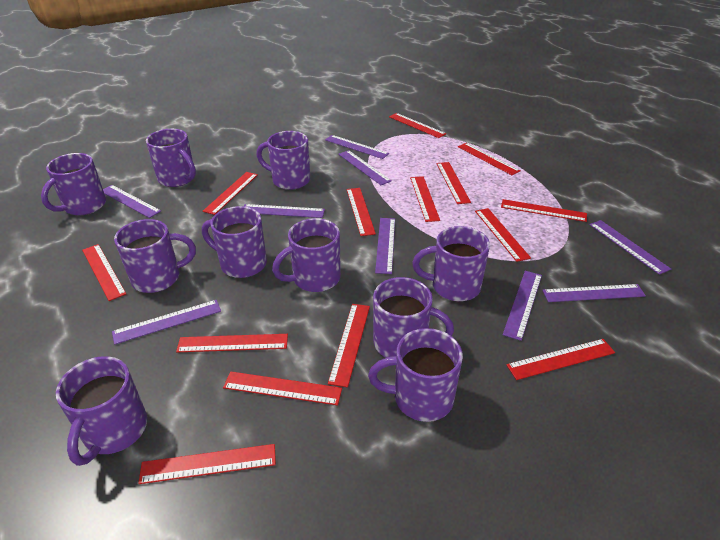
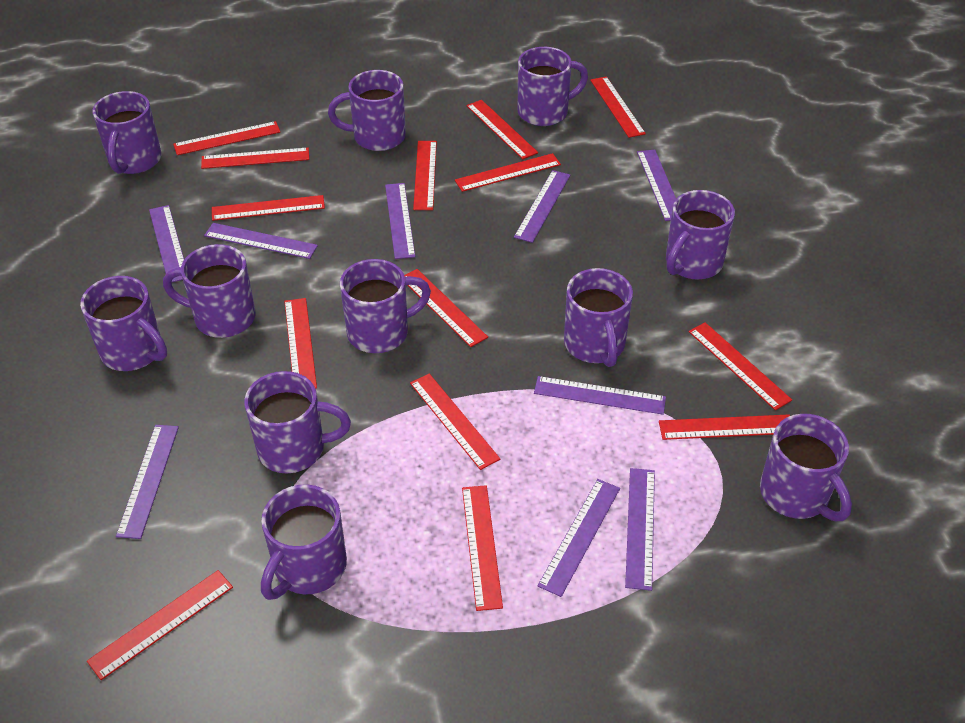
purple mug: [41,153,106,215] [56,356,147,466] [114,219,196,293] [146,129,196,187] [202,206,267,278] [256,131,310,190] [272,218,341,292] [368,328,463,422] [373,277,454,358] [412,226,490,301] = 10 -> [80,276,167,371] [93,91,162,174] [163,244,256,338] [244,371,351,473] [261,484,347,600] [328,70,406,151] [340,259,431,353] [518,47,588,126] [564,268,633,367] [666,190,735,279] [760,414,852,521] = 11

